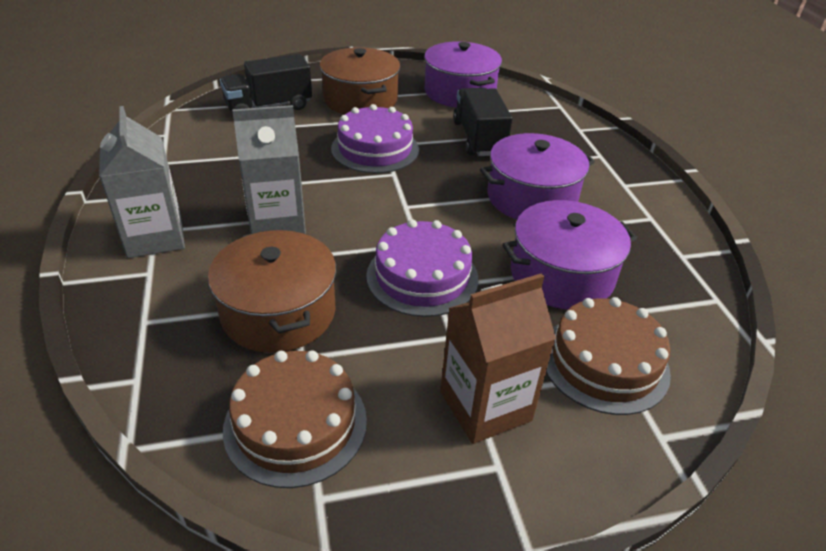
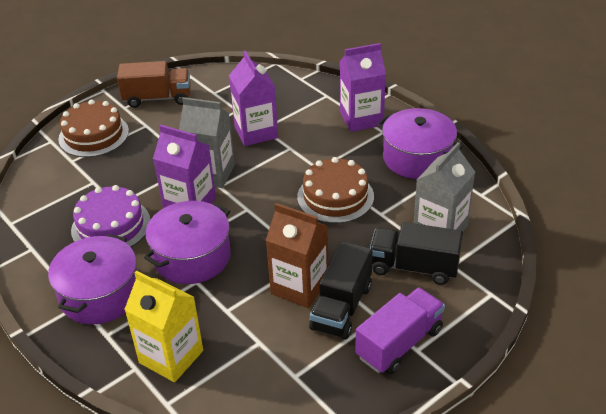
brown pot: [208,230,336,353] [320,47,400,115] = 2 -> none = 0
brown truck: none = 0 -> [117,61,191,108] = 1
purple cake: [331,104,419,173] [366,219,478,317] = 2 -> [71,185,150,247] = 1
purple carton: none = 0 -> [153,125,216,208] [229,51,278,146] [340,43,386,132] = 3
purple truck: none = 0 -> [355,287,445,374] = 1
yellow carton: none = 0 -> [124,271,203,382] = 1

